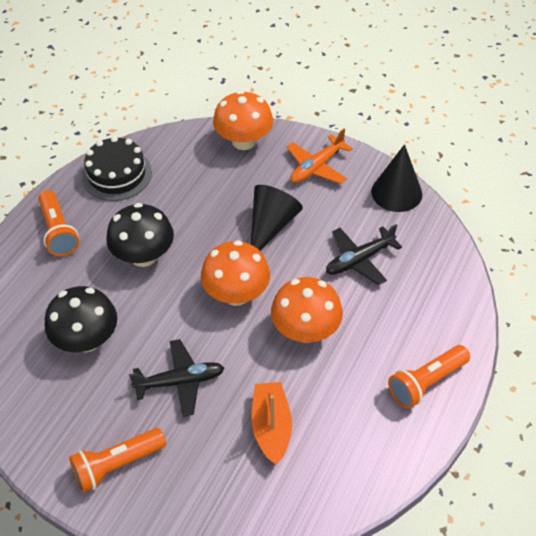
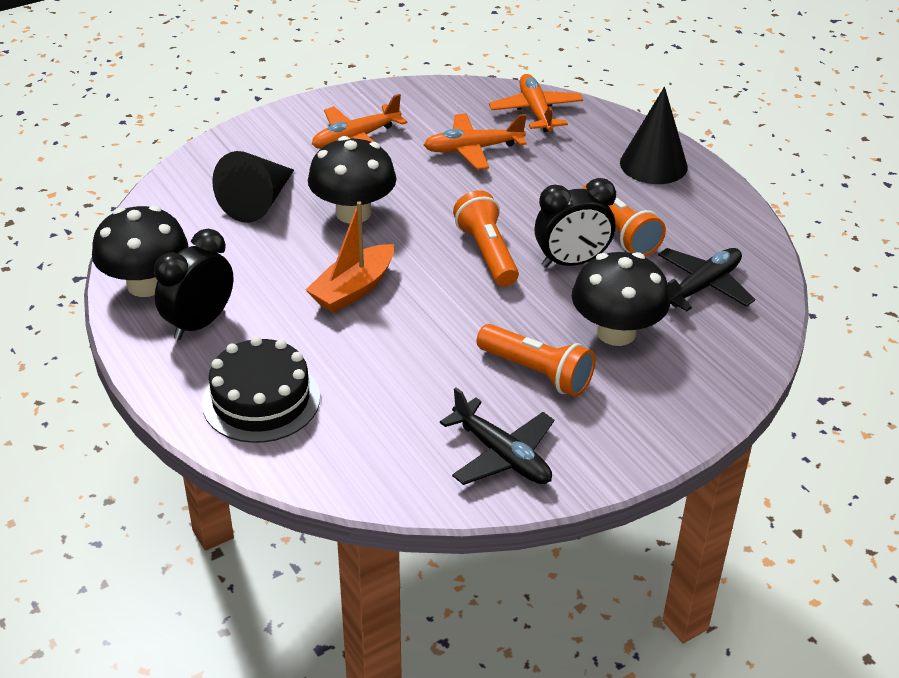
black clock: none = 0 -> [154,229,233,340] [534,178,616,268] = 2
black mushroom: [45,286,117,352] [106,203,174,267] = 2 -> [92,205,188,297] [308,136,396,223] [572,252,670,346] = 3
orange mushroom: [201,240,270,306] [213,90,273,150] [271,277,343,343] = 3 -> none = 0
orange plane: [287,129,353,184] = 1 -> [312,94,408,149] [424,113,527,170] [489,74,583,132] = 3

